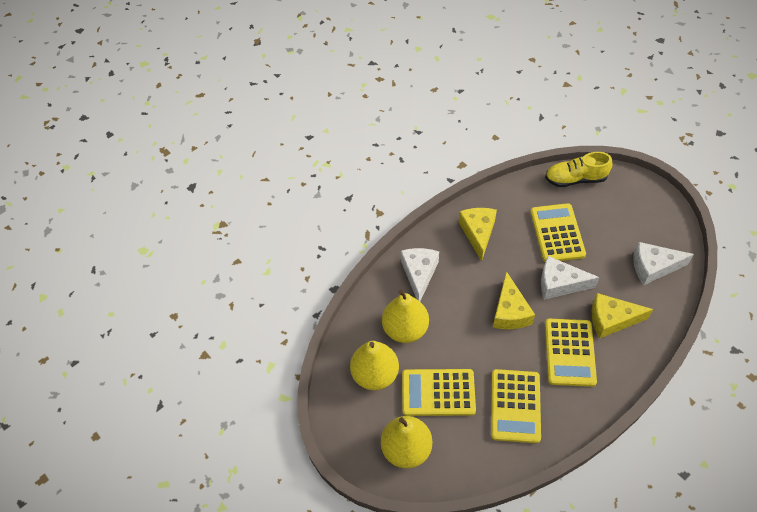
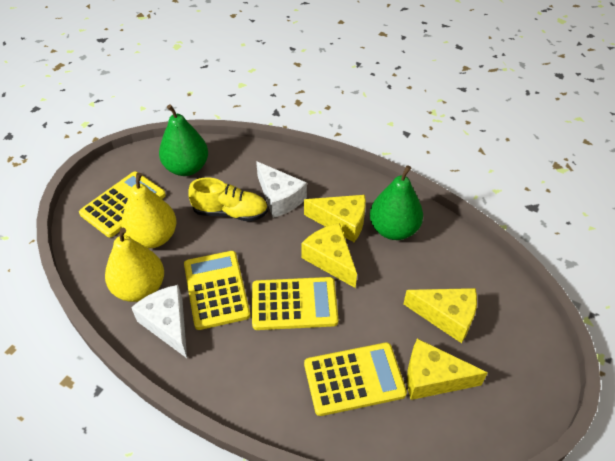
green pear: none = 0 -> [159,104,208,176] [370,165,423,240] = 2
white cheese: [401,248,439,301] [541,256,600,299] [633,242,694,285] = 3 -> [131,285,187,358] [256,161,307,218] = 2
yellow cheese: [459,208,497,262] [493,271,535,329] [592,293,653,339] = 3 -> [301,223,357,288] [304,195,366,242] [403,288,477,343] [407,338,488,400] = 4
yellow pear: [350,341,399,390] [381,416,432,468] [382,289,429,343] = 3 -> [105,228,164,302] [121,173,176,248] = 2

